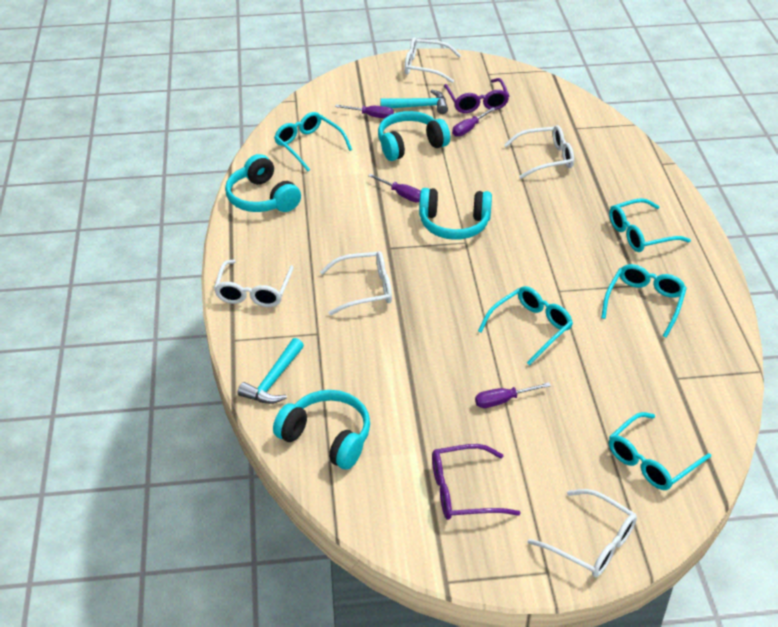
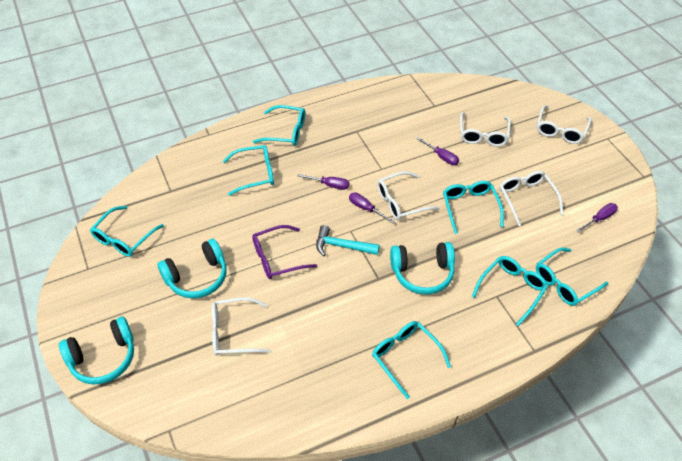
purple glasses: [432,444,521,520] [443,78,509,113] = 2 -> [252,225,317,279] = 1
turquoise glasses: [274,112,352,171] [478,286,573,366] [601,264,687,338] [609,198,691,252] [609,412,711,490] = 5 -> [90,206,164,257] [223,145,274,196] [253,105,305,146] [372,321,451,399] [443,181,504,234] [472,256,548,326] [536,247,608,306] = 7
turquoise hammer: [238,338,304,404] [380,90,448,114] = 2 -> [316,225,379,256] = 1
turquoise headphones: [225,154,301,212] [273,390,370,470] [378,111,450,161] [419,188,492,240] = 4 -> [59,317,134,385] [157,239,227,299] [390,242,455,294] = 3

